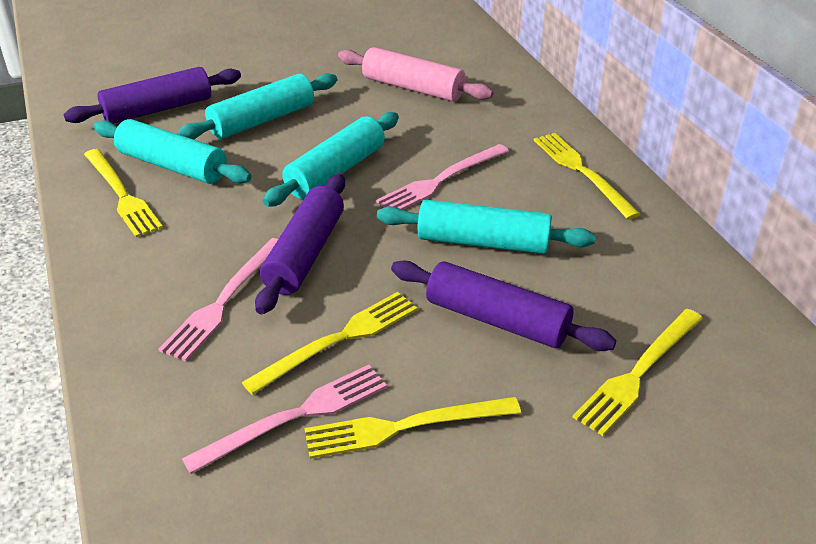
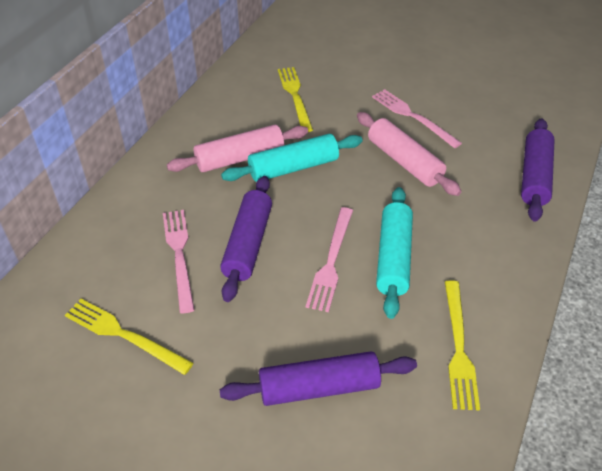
pink rolling pin: [338,47,494,101] = 1 -> [167,125,308,172] [357,112,461,196] = 2
turquoise rolling pin: [94,119,252,184] [177,73,337,139] [263,112,399,207] [377,200,596,254] = 4 -> [221,134,363,182] [376,187,413,319] = 2
yellow fork: [84,149,163,237] [241,292,417,395] [305,397,521,459] [534,133,640,219] [572,309,703,436] = 5 -> [65,299,194,375] [278,67,313,132] [445,280,480,410] = 3

